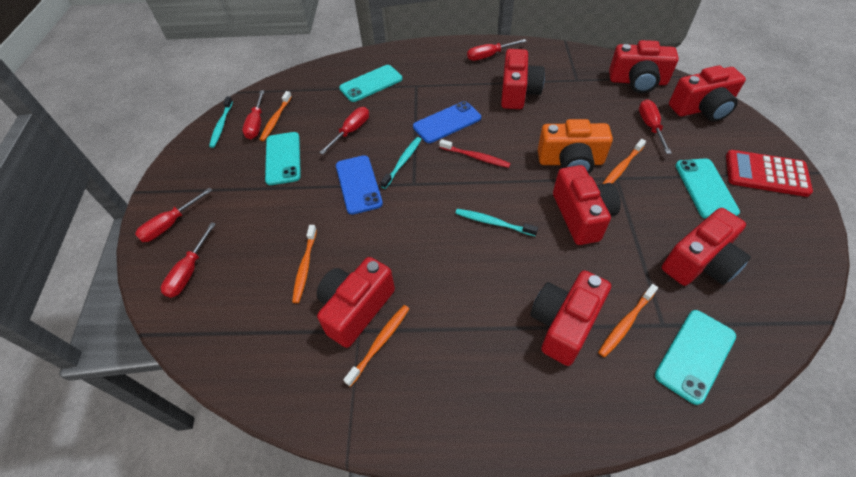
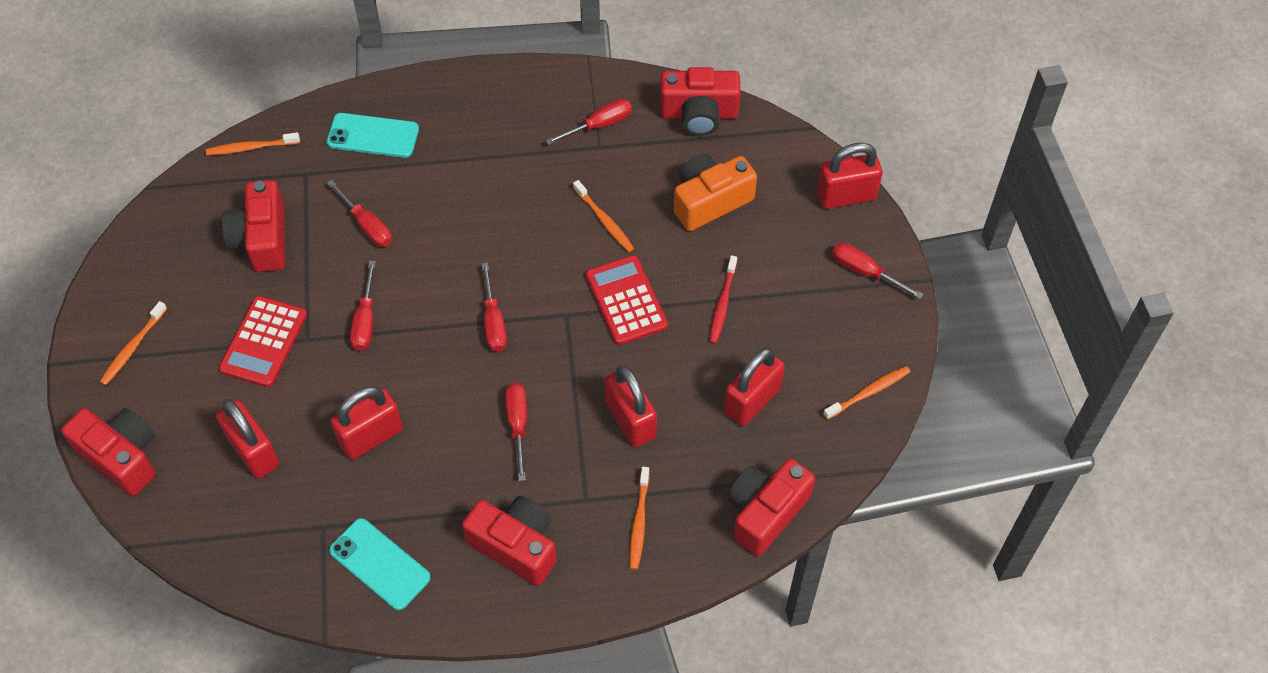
blue phone: [336,155,383,215] [413,101,481,143] = 2 -> none = 0
red calculator: [726,150,813,197] = 1 -> [219,296,307,387] [586,255,668,345] = 2
red camera: [317,257,395,348] [501,49,545,109] [530,270,611,366] [553,165,621,245] [609,40,679,93] [662,208,751,286] [669,65,746,122] = 7 -> [61,408,156,496] [222,180,285,272] [462,496,557,586] [660,67,741,136] [727,458,815,556] = 5
red padlock: none = 0 -> [216,399,280,479] [330,386,403,460] [605,365,657,447] [724,347,785,426] [817,143,883,209] = 5
turquoise phone: [265,132,301,185] [339,65,402,102] [655,310,736,405] [675,159,740,219] = 4 -> [327,113,419,158] [329,518,431,610] = 2
turquoise toothbrush: [209,97,233,148] [380,137,422,189] [455,209,538,236] = 3 -> none = 0

